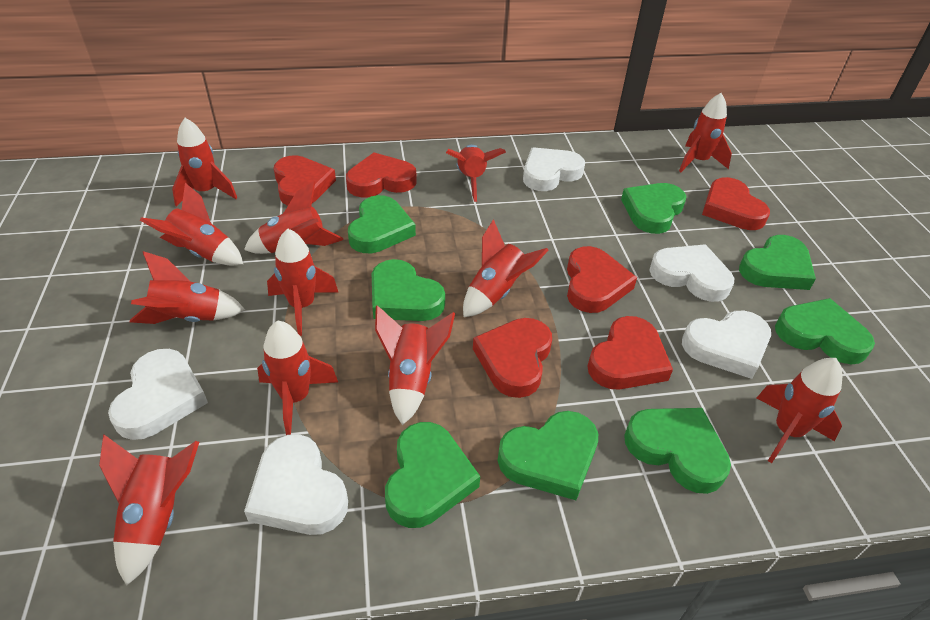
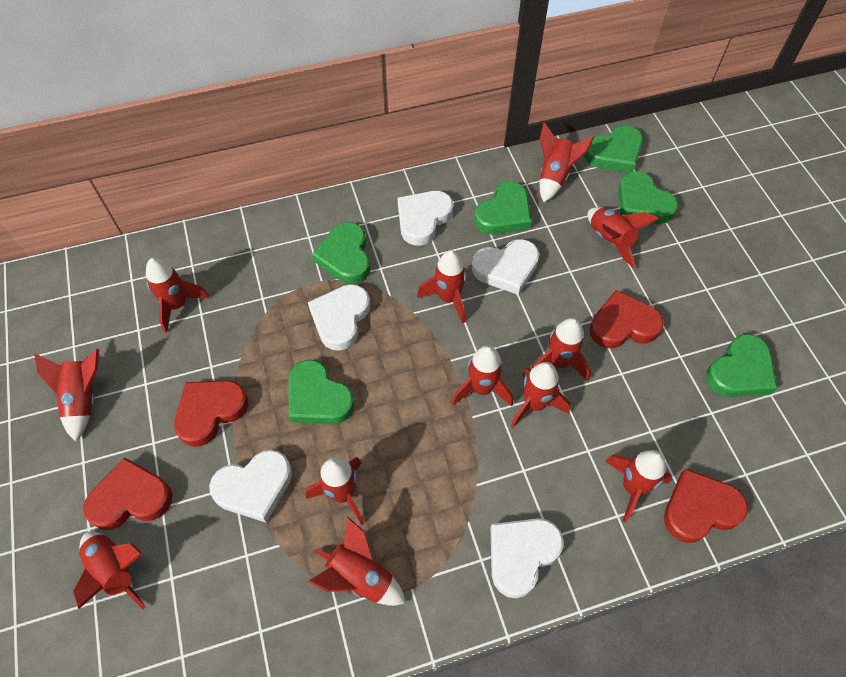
green heart: [348,195,416,253] [372,259,445,321] [385,422,480,528] [498,411,598,500] [621,183,687,234] [624,408,731,494] [739,235,816,290] [775,298,875,365] = 8 -> [288,359,355,424] [312,222,370,284] [474,181,532,235] [584,125,643,172] [618,171,678,224] [706,334,777,397] = 6
red heart: [273,155,336,206] [346,153,417,197] [473,318,552,398] [567,246,637,313] [588,316,673,389] [702,177,770,230] = 6 -> [83,457,172,530] [174,380,248,447] [589,290,664,348] [664,469,748,543] = 4

